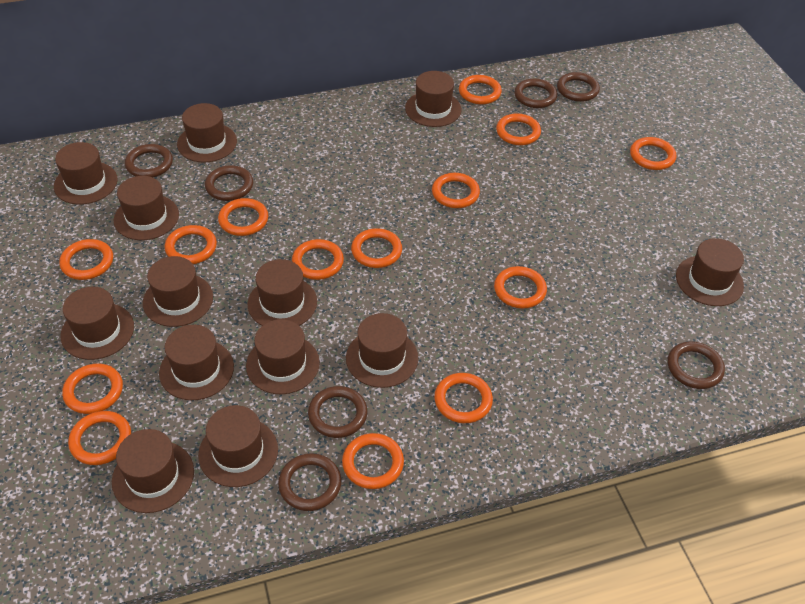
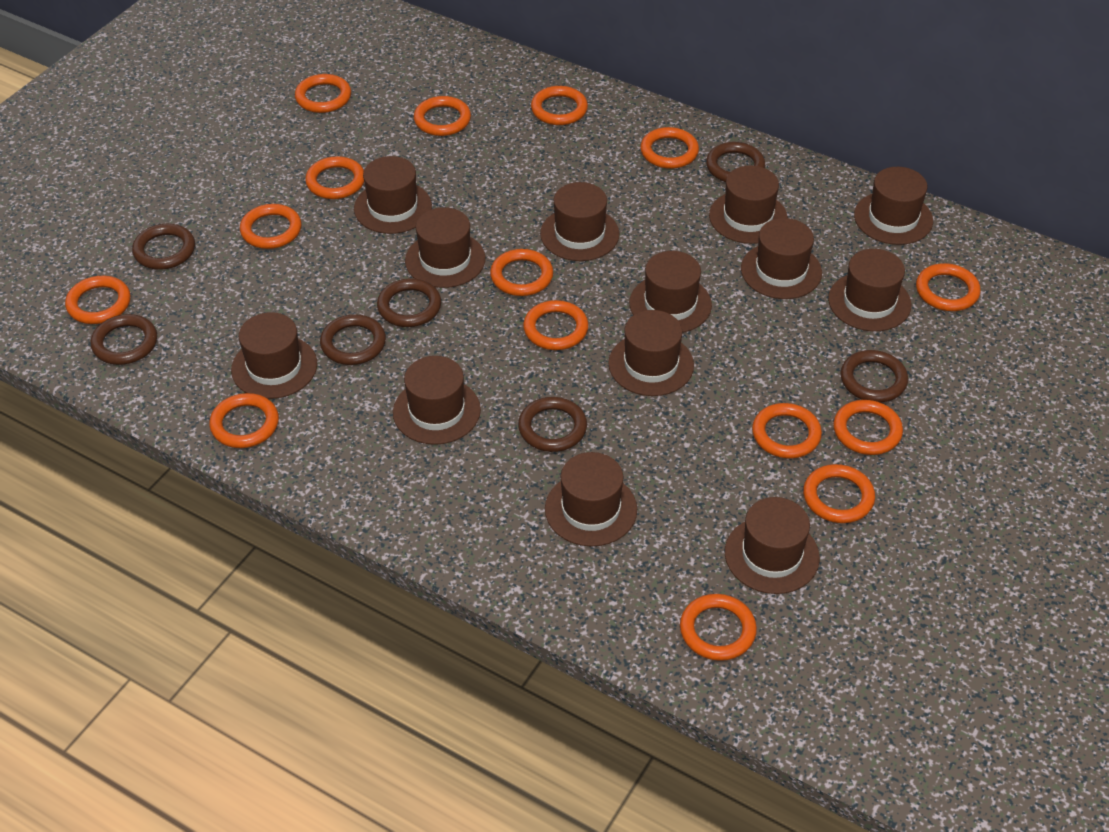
orange ring: [59,239,113,280] [62,364,123,414] [68,411,131,465] [165,225,217,264] [218,198,268,236] [292,239,344,280] [342,433,404,489] [351,228,402,268] [432,173,480,208] [434,373,493,423] [459,75,502,104] [494,266,547,308] [496,113,541,145] [630,137,677,170] = 14 -> [65,276,131,324] [209,393,279,448] [240,204,301,249] [295,74,351,113] [305,156,364,199] [414,96,471,136] [490,249,553,296] [523,300,589,350] [531,86,588,125] [640,127,699,169] [680,594,757,661] [752,403,822,458] [803,464,875,523] [833,400,903,455] [916,263,981,311] = 15

